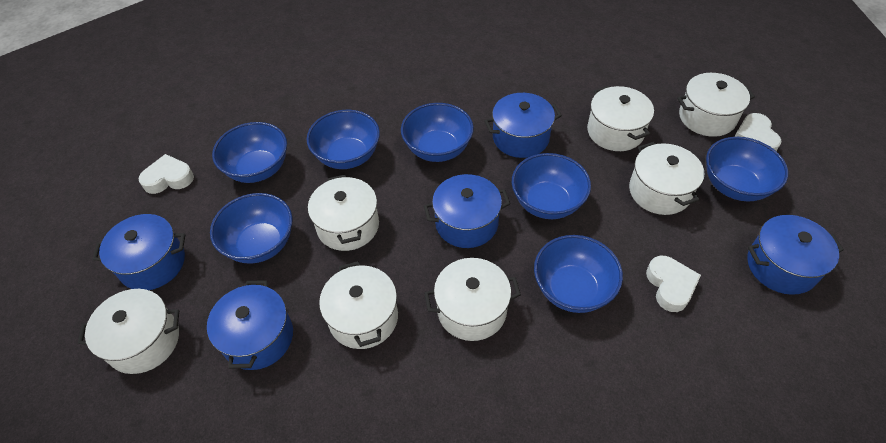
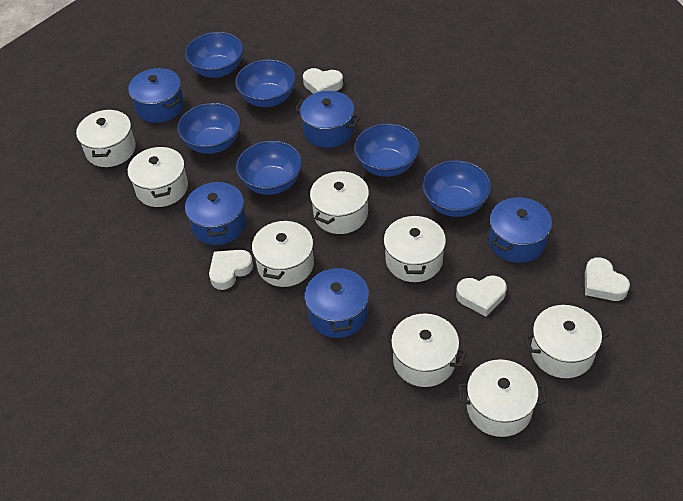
blue bowl: [210,193,293,264] [212,122,287,183] [307,110,380,169] [401,103,474,162] [512,153,591,219] [534,235,623,313] [706,137,788,201] = 7 -> [177,103,241,154] [185,32,244,78] [235,59,296,107] [236,141,302,195] [354,123,420,177] [422,160,491,217] = 6
white heart: [138,154,194,194] [646,256,701,312] [734,113,782,151] = 3 -> [209,250,253,290] [303,68,343,94] [456,275,507,316] [585,257,630,301] = 4
white pot: [78,289,179,374] [308,175,379,251] [319,261,398,349] [424,258,521,341] [587,86,654,151] [629,142,705,215] [677,73,755,137] = 7 -> [76,109,136,167] [128,146,188,207] [252,219,314,287] [310,171,369,234] [384,214,446,282] [384,314,467,387] [458,359,547,437] [524,305,609,378] = 8

